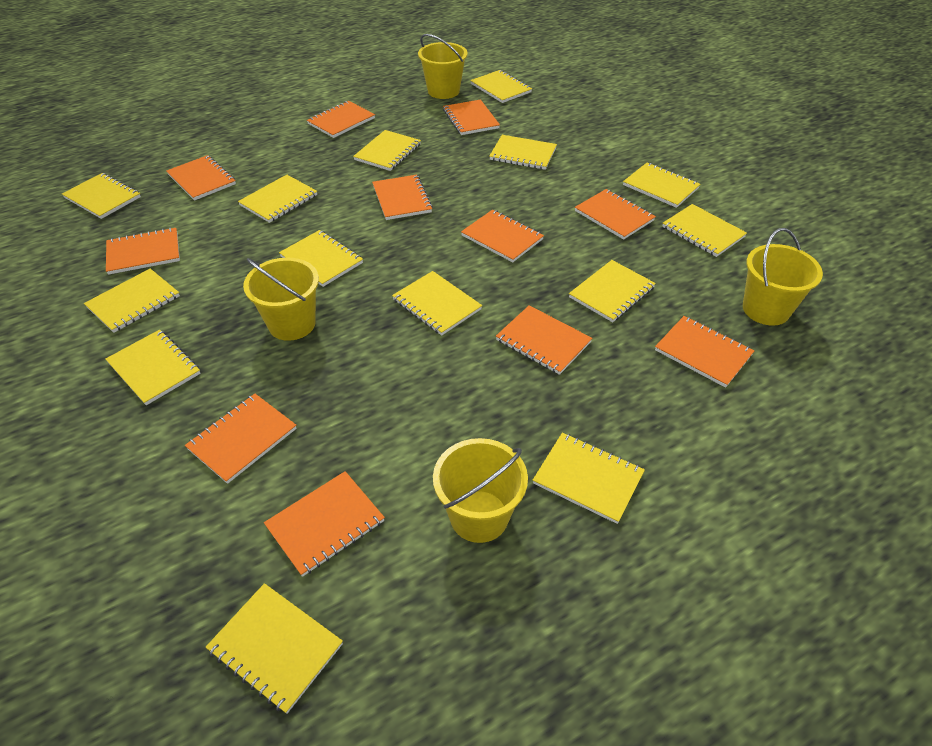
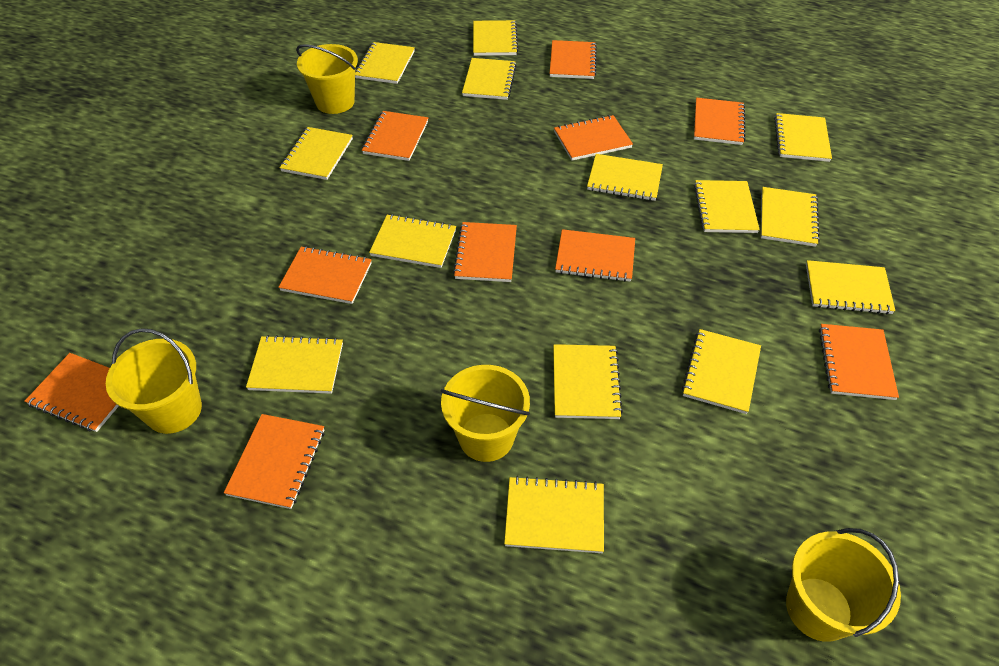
orange notebook: [106,227,180,275] [166,155,236,201] [185,394,297,484] [264,471,385,577] [307,101,375,138] [372,175,433,220] [443,99,500,135] [461,210,544,262] [496,305,592,375] [575,189,656,240] [655,316,754,388] = 11 -> [25,353,119,432] [224,414,324,509] [278,246,372,304] [362,111,428,161] [453,222,517,282] [550,40,597,79] [554,115,633,161] [555,229,635,282] [694,98,746,145] [819,324,899,400] = 10

